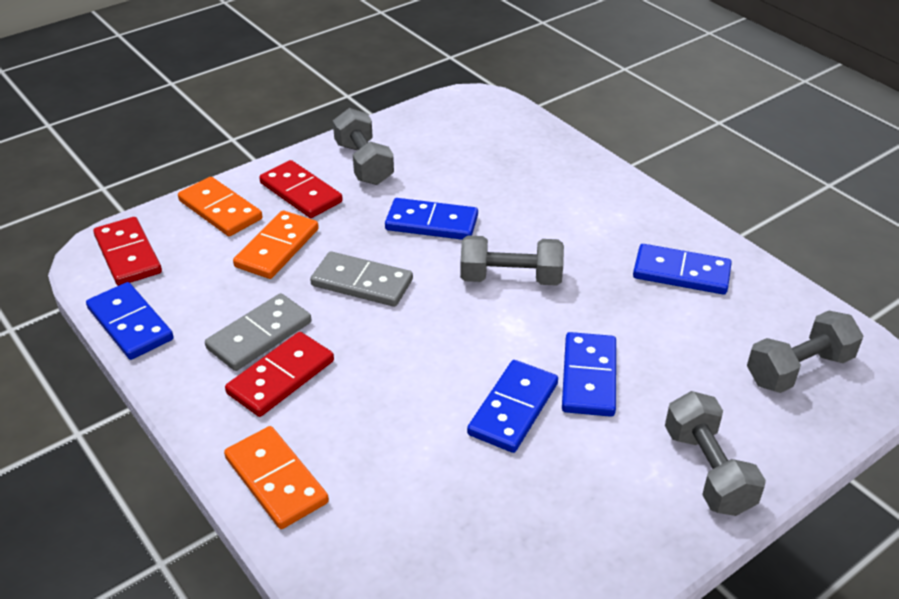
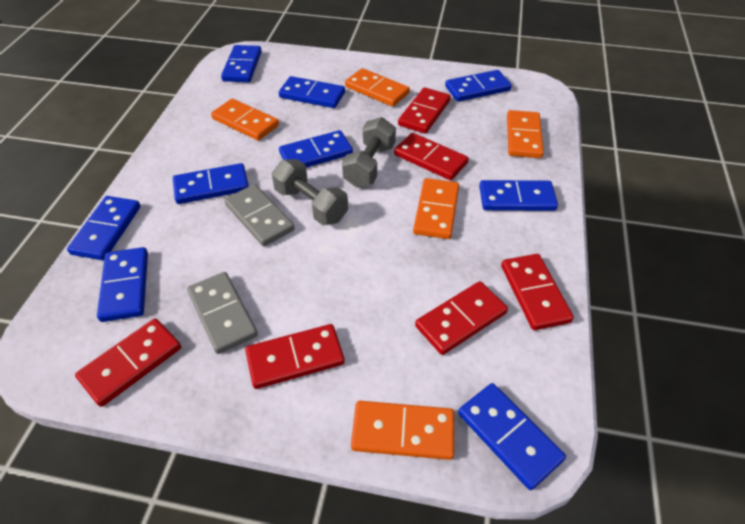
blue domino: [86,282,174,360] [385,198,478,240] [467,360,558,453] [562,332,616,417] [633,244,732,295] = 5 -> [67,196,140,260] [97,247,148,322] [173,163,249,204] [221,45,262,82] [279,76,345,108] [279,130,353,167] [445,70,512,102] [458,383,566,490] [479,180,558,211] = 9
grey dumbbell: [333,108,394,185] [460,235,564,286] [665,391,766,516] [747,311,863,393] = 4 -> [272,159,348,225] [342,117,396,187] = 2
orange domino: [178,177,263,236] [224,426,329,529] [233,211,319,279] = 3 -> [211,99,279,141] [345,68,410,107] [351,401,454,460] [413,178,459,239] [507,110,544,158] = 5
red domino: [93,217,162,286] [225,332,334,417] [259,160,343,218] = 3 -> [75,318,181,407] [245,324,345,389] [394,133,469,180] [398,87,451,134] [415,281,508,355] [501,254,574,330] = 6

